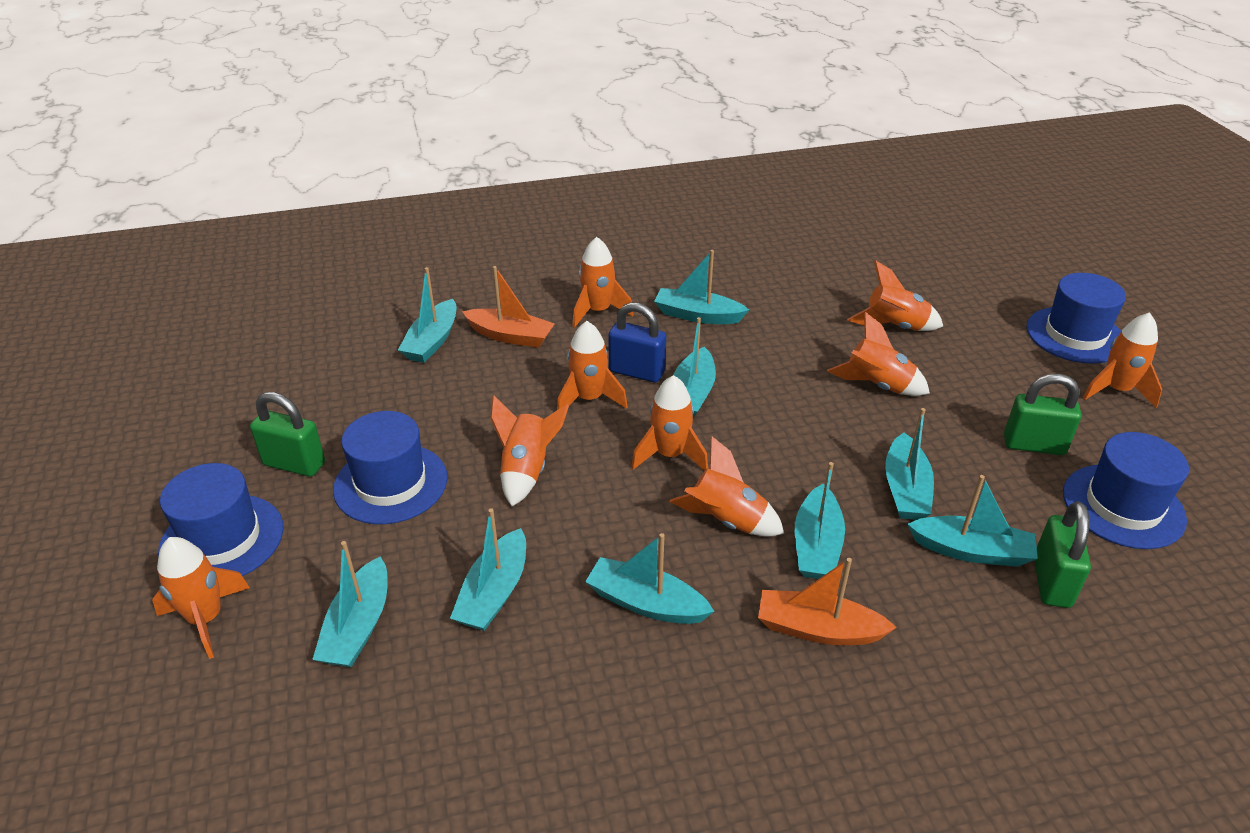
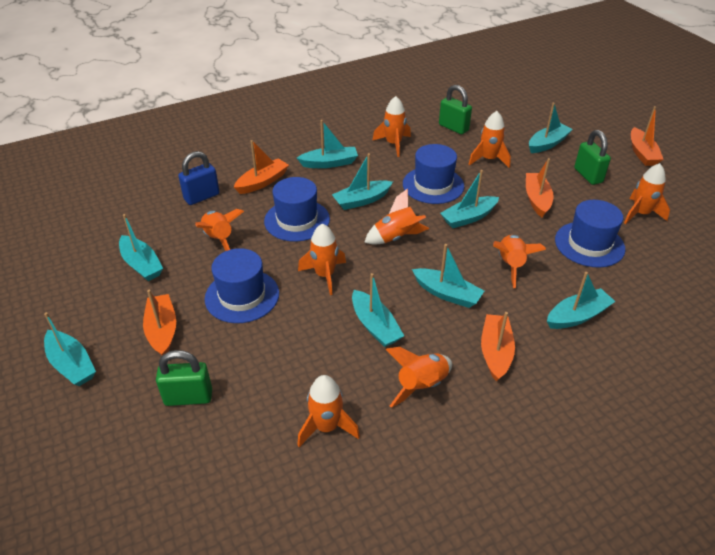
orange boat: [462,266,555,348] [758,558,897,645] = 2 -> [143,290,176,355] [234,140,289,194] [481,312,515,382] [526,158,554,217] [631,106,664,166] = 5

